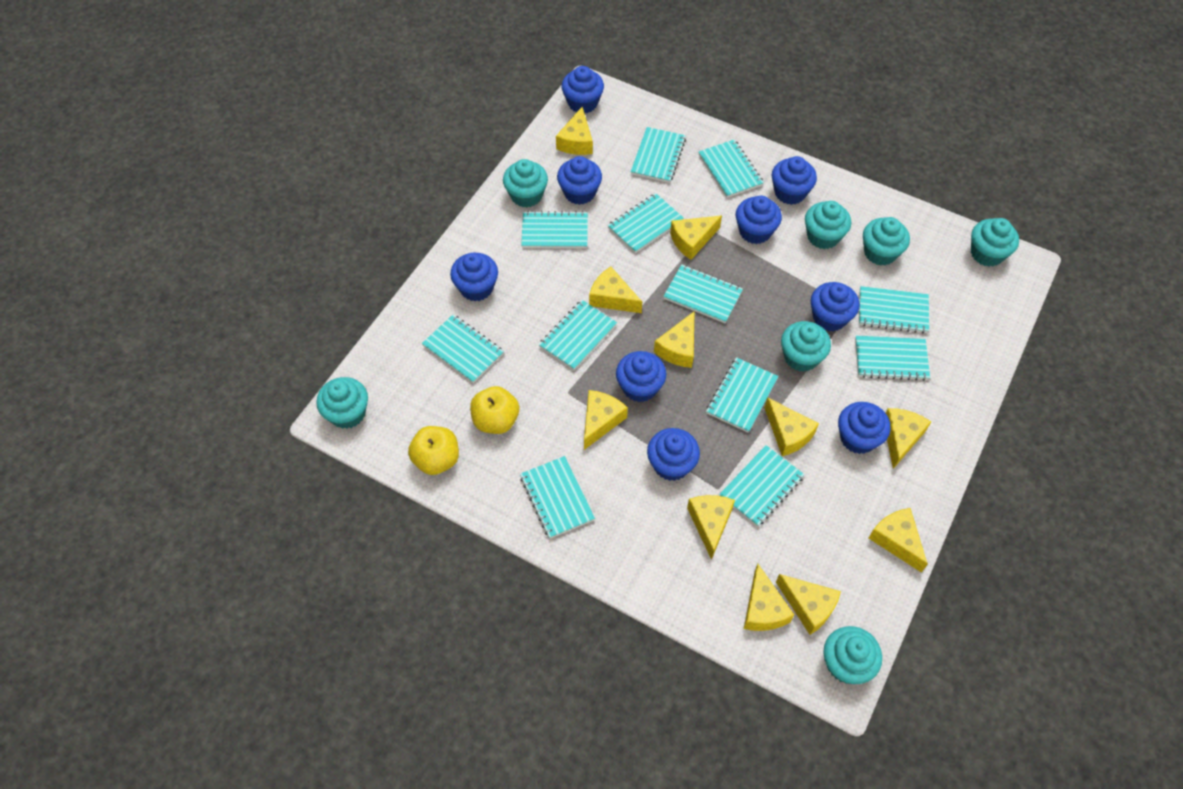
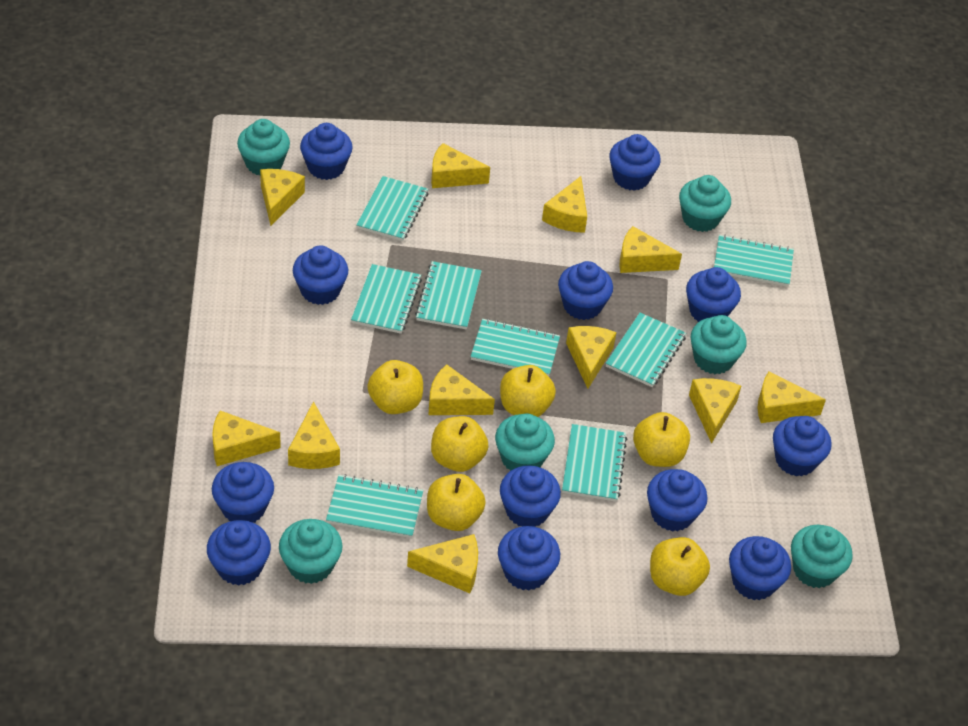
blue cupcake: [450,253,498,301] [557,156,602,205] [562,66,604,113] [616,351,666,402] [647,428,700,481] [735,196,782,244] [772,156,817,205] [811,282,860,331] [838,402,891,454] = 9 -> [207,520,271,586] [212,462,274,523] [293,245,348,305] [300,123,353,180] [498,526,560,591] [500,465,561,527] [558,261,613,320] [609,134,661,191] [647,469,708,532] [686,267,741,322] [729,536,791,600] [773,416,832,477] = 12
turquoise cupcake: [316,377,368,429] [503,159,548,208] [781,321,831,372] [805,201,851,249] [823,626,882,684] [863,217,910,266] [971,218,1019,267] = 7 -> [237,119,290,175] [279,519,343,584] [495,414,555,471] [679,175,731,232] [691,315,747,374] [791,525,853,588] = 6
turquoise notebook: [422,315,504,383] [520,456,595,539] [521,211,588,248] [539,300,617,370] [607,193,684,253] [630,127,686,183] [663,264,743,323] [699,139,764,198] [706,357,779,433] [719,445,805,527] [855,336,930,381] [859,286,929,334] = 12 -> [326,474,423,538] [351,264,422,334] [356,176,429,241] [415,261,482,329] [471,319,560,376] [562,424,627,502] [606,313,686,387] [714,235,794,287] = 8
yellow apple: [408,426,459,475] [470,386,519,434] = 2 -> [367,360,423,414] [427,474,486,531] [431,416,488,472] [500,365,556,417] [633,412,690,467] [650,537,710,596] = 6

